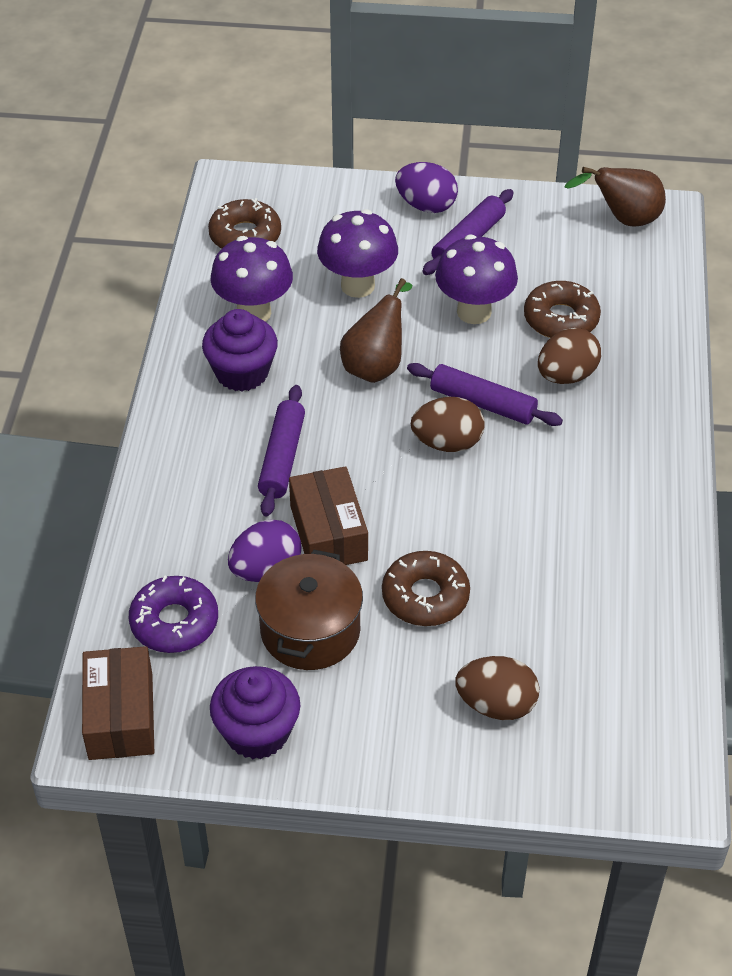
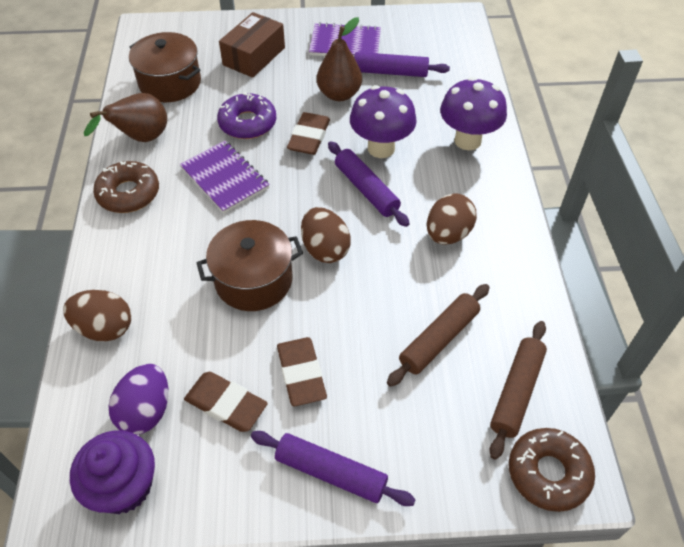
brown box: [82,646,154,760] [289,466,368,565] = 2 -> [219,12,285,78] = 1
brown donut: [208,198,281,249] [382,551,470,626] [524,281,601,338] = 3 -> [93,161,159,213] [509,428,595,512] = 2
brown eraser: none = 0 -> [184,372,268,432] [277,337,327,406] [287,112,330,155] = 3
brown pot: [255,550,363,670] = 1 -> [129,32,201,102] [197,220,303,311] = 2
brown rolling pin: none = 0 -> [387,284,490,387] [490,321,547,460] = 2
purple cupcake: [202,309,278,392] [210,666,300,759] = 2 -> [70,430,155,514] = 1
purple egg: [228,520,302,582] [395,162,458,213] = 2 -> [109,364,168,435] = 1
purple mushroom: [210,236,293,322] [317,209,398,298] [435,235,518,324] = 3 -> [350,85,417,158] [440,77,507,150] = 2
purple notebook: none = 0 -> [180,141,270,213] [309,22,381,56] = 2

